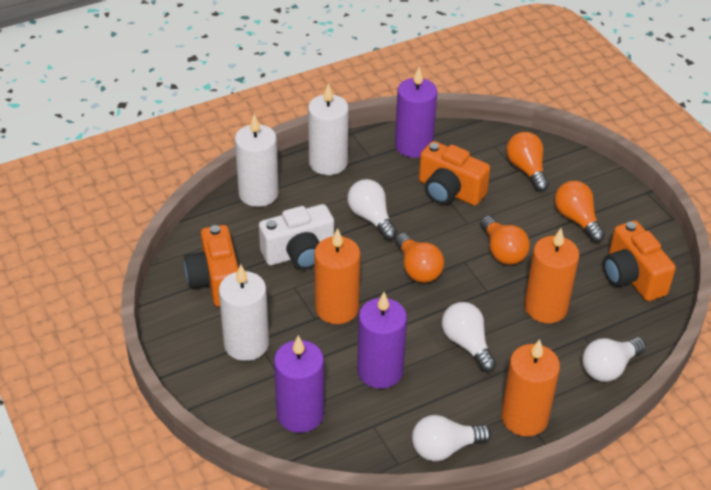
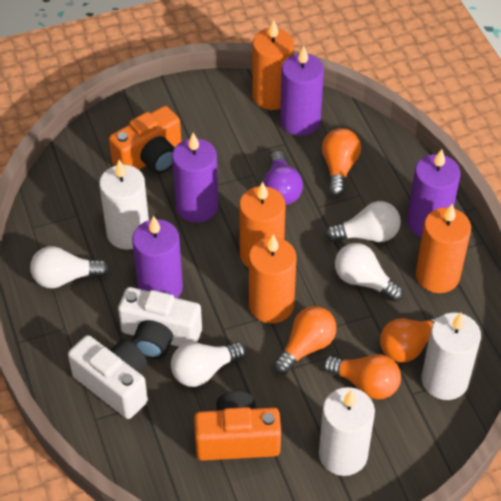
orange camera: [184,225,238,307] [419,141,490,206] [603,221,676,301] = 3 -> [109,106,182,174] [194,391,281,461] = 2
orange candle: [314,228,361,324] [501,339,560,436] [524,228,579,323] = 3 -> [239,182,286,268] [249,234,297,324] [252,20,294,110] [416,204,471,293] = 4
purple candle: [274,335,324,433] [357,292,407,389] [395,67,437,158] = 3 -> [132,216,183,298] [172,133,218,223] [280,46,324,136] [407,149,460,237] = 4
purple light bulb: none = 0 -> [263,151,303,205] = 1
white camera: [259,204,334,270] = 1 -> [68,335,148,419] [118,287,202,359] = 2

